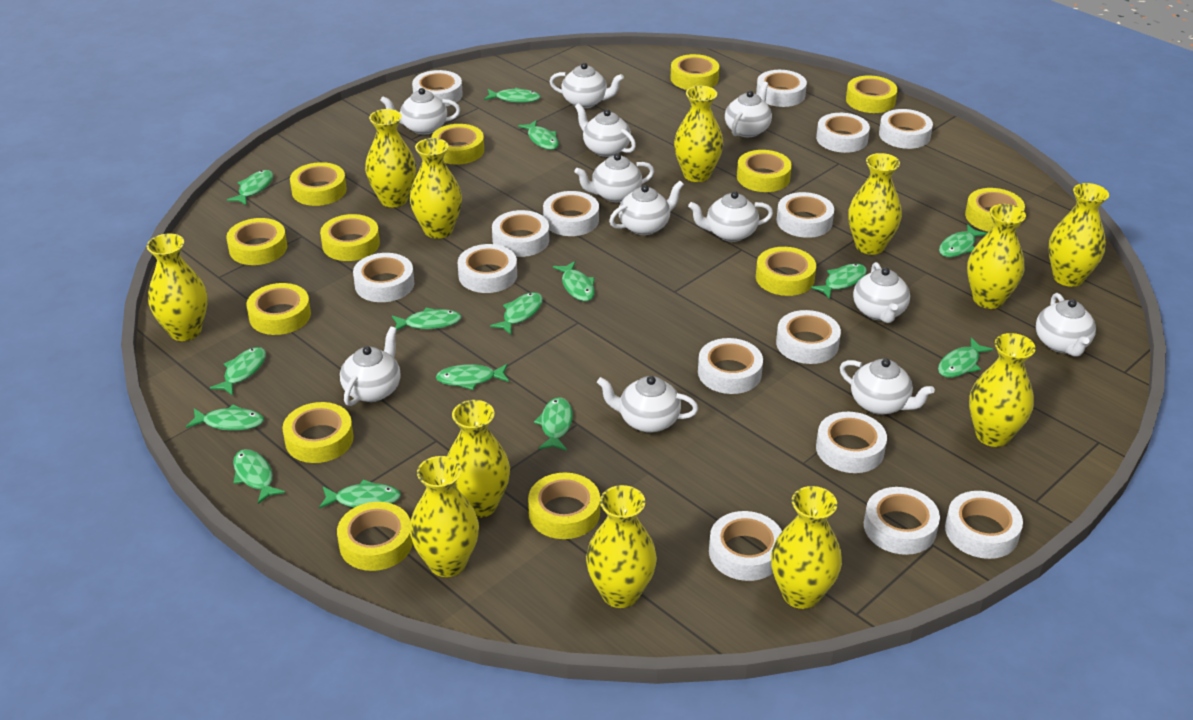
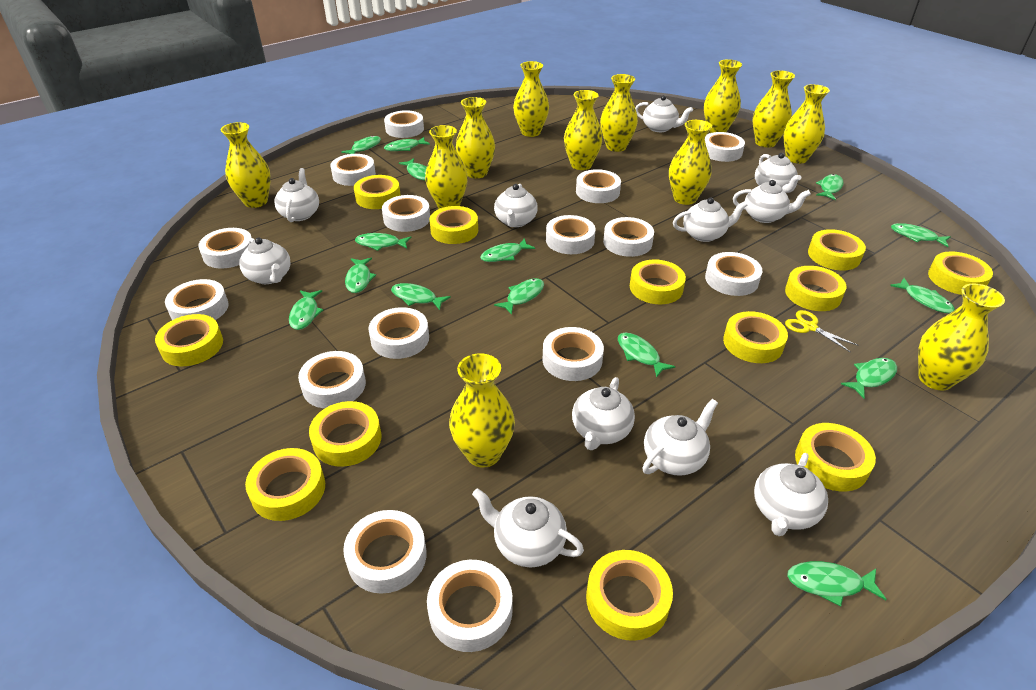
white teapot: [340,327,401,406] [380,88,460,135] [549,63,624,108] [575,103,636,157] [575,153,654,202] [597,376,698,433] [609,181,684,235] [688,191,773,242] [725,82,772,137] [840,359,935,415] [853,262,910,323] [1036,293,1096,356] = 12 -> [239,237,291,284] [274,168,319,222] [472,488,584,568] [494,184,538,227] [572,377,635,450] [635,95,693,132] [642,399,718,476] [673,197,747,242] [733,180,811,223] [754,453,828,536] [755,153,801,193] = 11
yellow scissors: none = 0 -> [785,310,857,353] = 1
yellow tape: [226,218,287,265] [246,283,311,335] [283,402,354,463] [290,162,347,206] [320,214,380,261] [337,502,413,571] [431,124,484,165] [528,473,600,539] [670,54,719,90] [737,150,792,192] [756,247,816,296] [846,75,898,113] [965,188,1025,232] = 13 -> [155,314,223,366] [245,448,325,521] [309,401,381,467] [354,175,401,209] [429,206,478,244] [586,550,673,641] [630,260,686,304] [723,311,788,363] [785,266,847,311] [795,423,876,491] [808,229,866,270] [928,251,993,295] = 12

